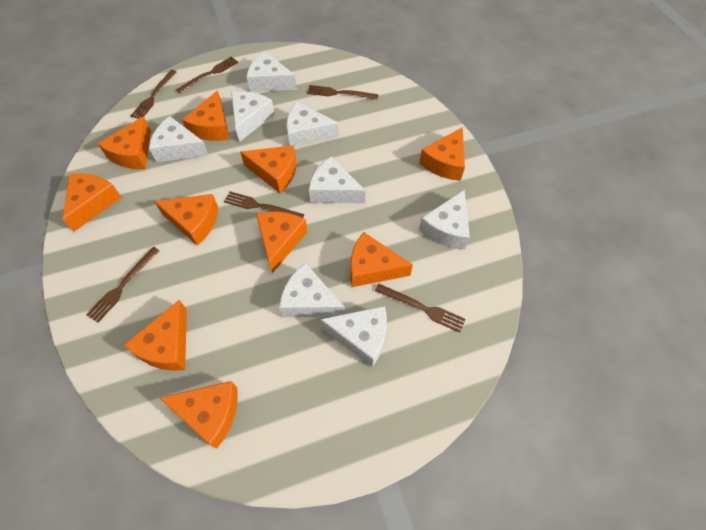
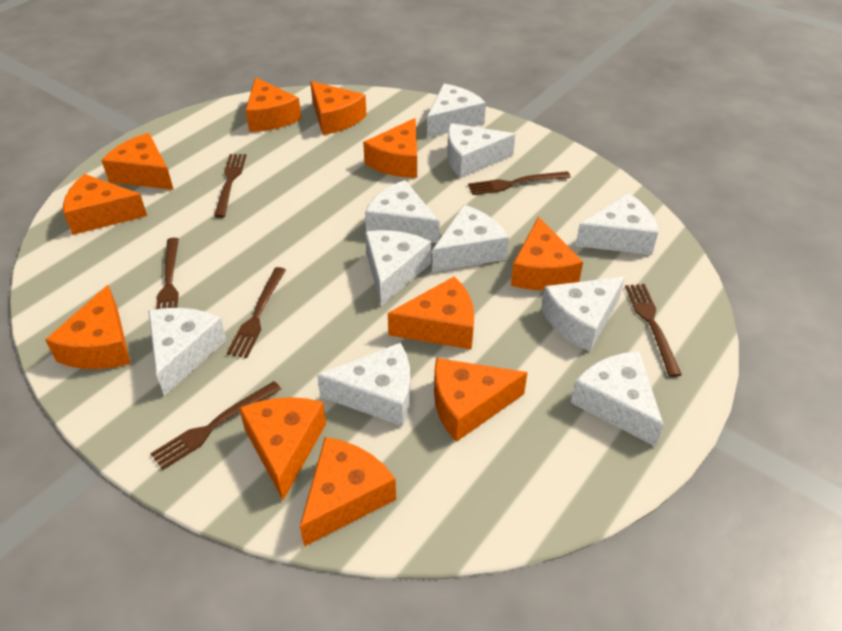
orange cheese: [62,173,122,232] [98,116,151,169] [124,300,187,371] [154,194,218,246] [160,381,238,449] [182,90,229,141] [240,145,296,193] [256,211,308,273] [351,232,413,287] [419,127,465,181] = 10 -> [45,285,131,369] [63,174,147,235] [101,133,174,190] [239,397,326,500] [245,77,301,132] [300,437,396,547] [310,81,367,135] [363,118,417,178] [388,277,474,349] [434,358,528,442] [511,216,583,290] = 11
white cheese: [149,116,209,162] [231,92,275,142] [247,52,297,92] [279,263,345,317] [286,102,339,147] [309,156,366,203] [320,306,387,367] [419,189,470,249] = 8 -> [148,308,226,396] [317,343,411,426] [365,180,439,243] [365,230,431,306] [427,84,486,138] [432,205,509,272] [447,123,515,178] [541,277,625,352] [571,351,664,447] [575,193,658,255] = 10

